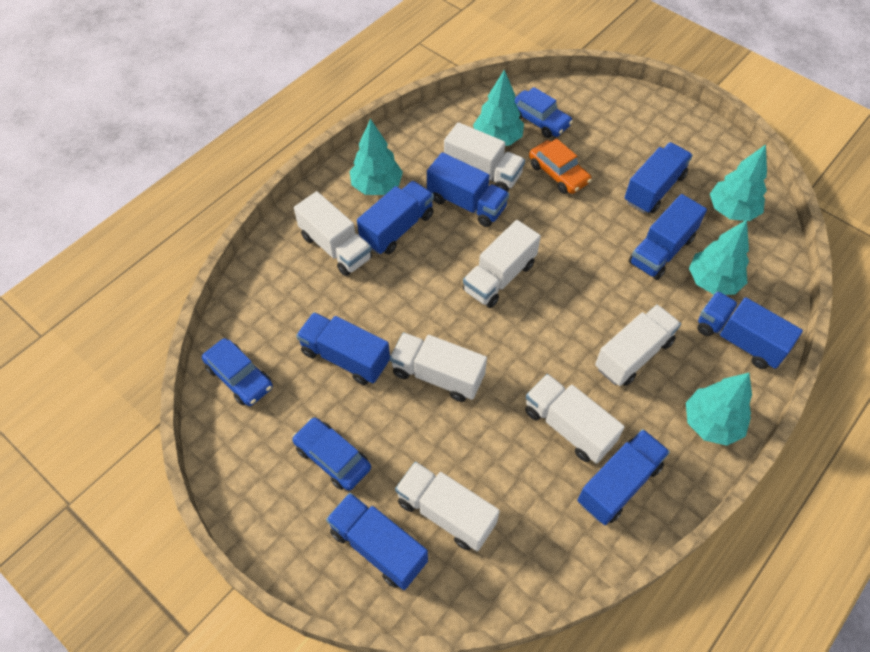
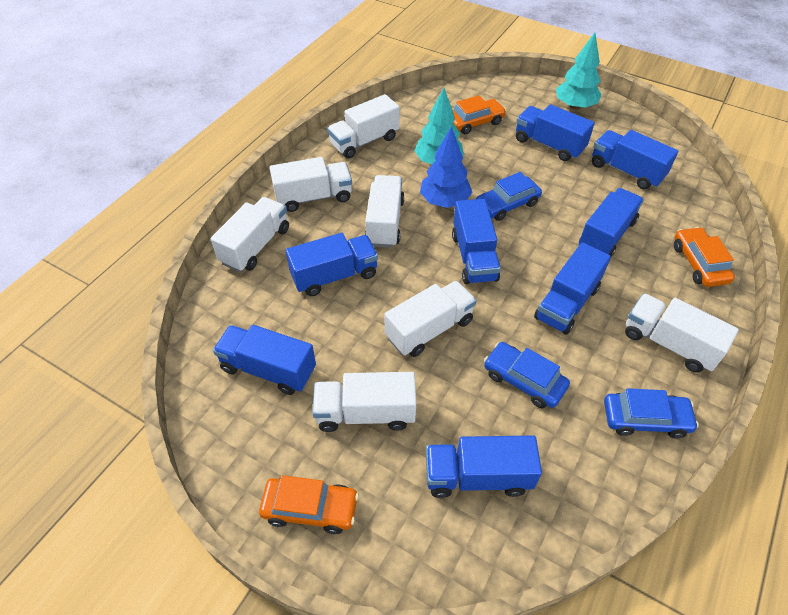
blue tree: none = 0 -> [420,126,472,208] = 1
orange car: [529,139,592,194] = 1 -> [259,475,359,534] [453,95,506,134] [674,227,735,287] = 3
turquoise tree: [349,119,403,195] [473,70,524,146] [686,373,752,446] [689,220,749,295] [710,145,767,221] = 5 -> [414,88,464,164] [556,33,601,110] = 2

